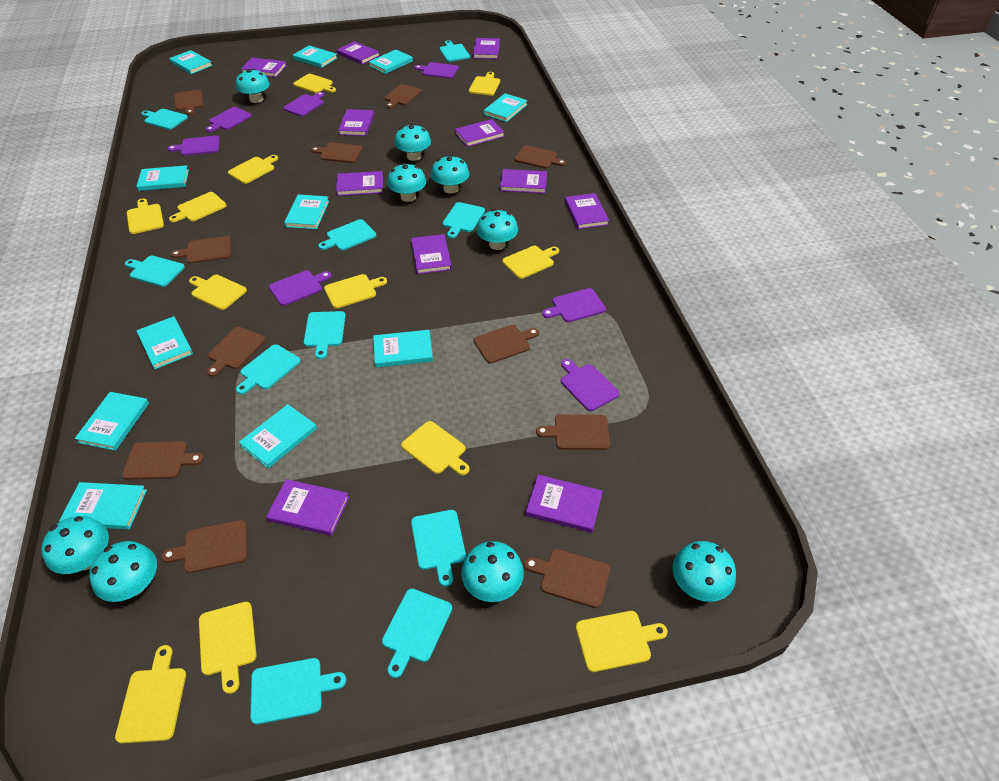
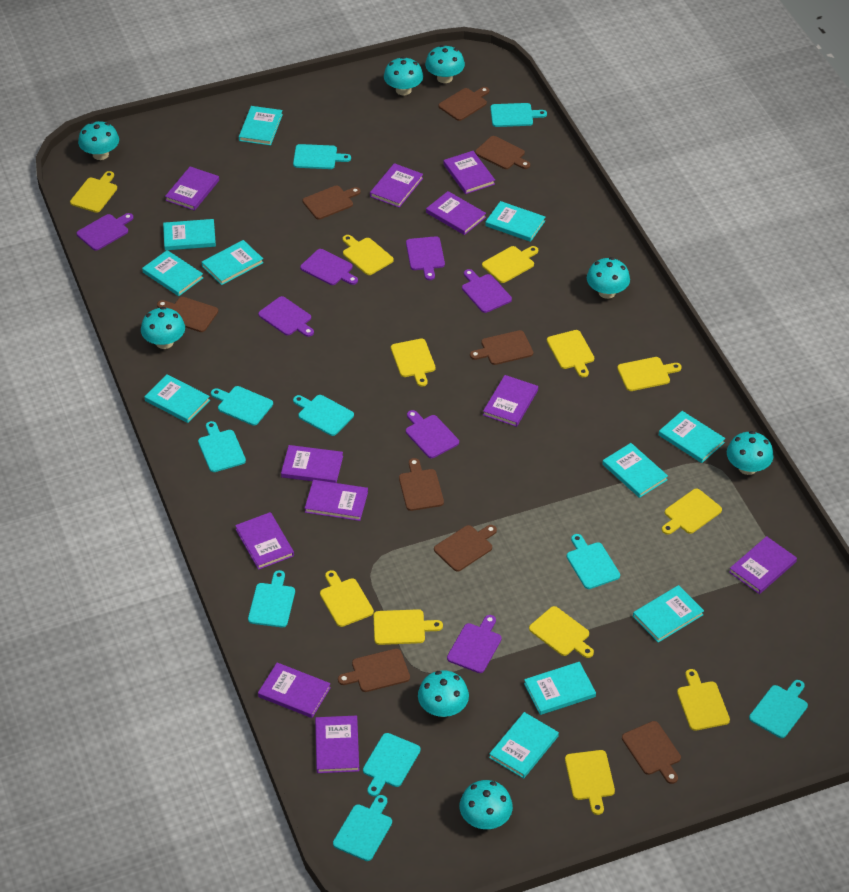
brown cutting board: [122,441,204,480] [161,520,247,573] [171,236,231,264] [174,90,204,115] [207,327,266,377] [311,143,363,163] [384,84,422,109] [474,325,539,364] [514,145,566,169] [524,549,610,608] [536,414,610,450] = 11 -> [157,297,218,332] [303,186,361,219] [338,649,410,692] [399,458,444,511] [434,525,497,572] [438,87,489,121] [470,330,533,365] [475,136,530,169] [622,721,681,784] = 9
turquoise mushroom: [41,516,109,574] [89,541,157,602] [236,69,270,103] [387,163,426,202] [394,124,431,161] [431,155,469,194] [461,541,524,602] [476,209,518,250] [672,541,736,602] = 9 -> [78,121,119,160] [141,307,185,349] [384,57,423,95] [418,670,469,717] [425,45,465,83] [460,780,513,829] [587,257,630,299] [727,431,774,475] = 8

